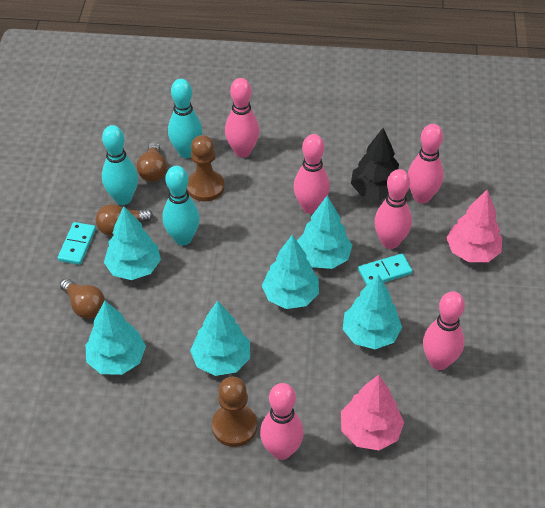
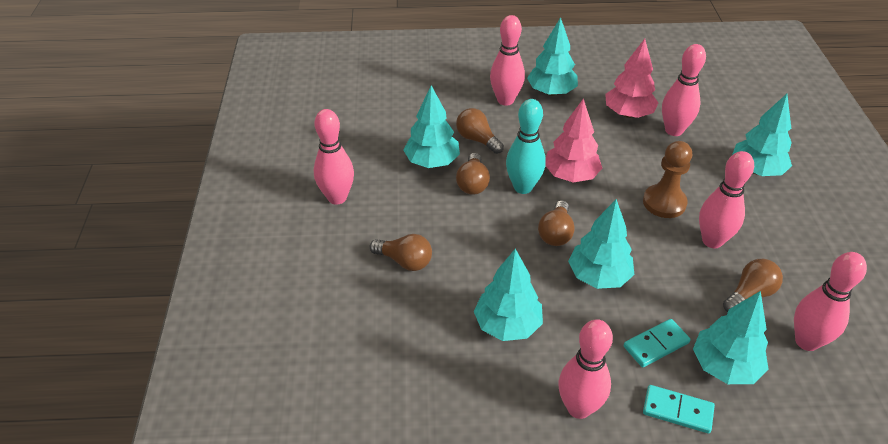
black tree: [351,128,399,200] = 1 -> none = 0
brown light bulb: [60,278,105,319] [96,204,153,236] [137,142,167,182] = 3 -> [370,234,432,271] [456,108,504,154] [456,153,490,195] [538,200,575,246] [723,259,783,312] = 5
brown pawn: [187,135,224,201] [212,377,257,447] = 2 -> [643,141,692,218] = 1
turquoise bowling pin: [102,125,138,205] [162,166,200,246] [168,79,203,158] = 3 -> [506,99,546,194] = 1

